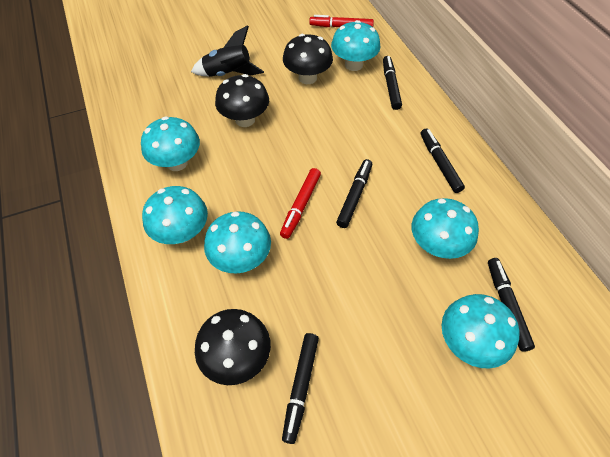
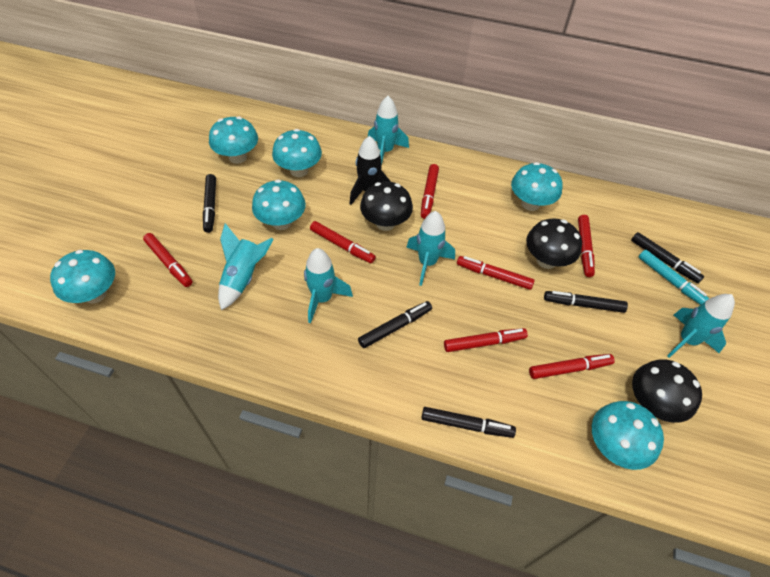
red marker: [280,168,321,239] [309,15,374,27] = 2 -> [143,233,192,287] [310,221,376,263] [421,164,439,219] [444,328,528,352] [457,256,535,290] [529,354,615,379] [578,215,595,277] = 7
turquoise marker: none = 0 -> [639,250,709,305] = 1
turquoise rocket: none = 0 -> [218,223,273,310] [304,248,353,323] [368,96,409,166] [406,211,455,286] [667,294,735,358] = 5

